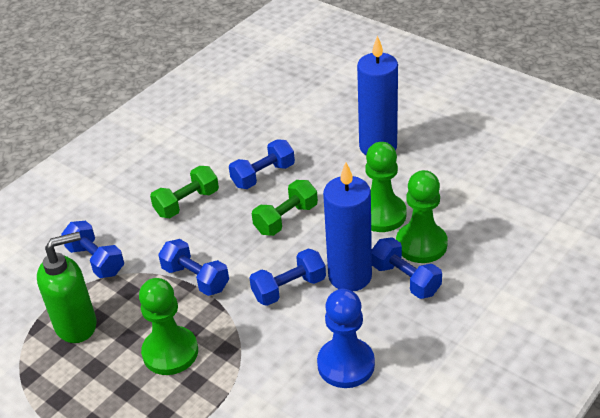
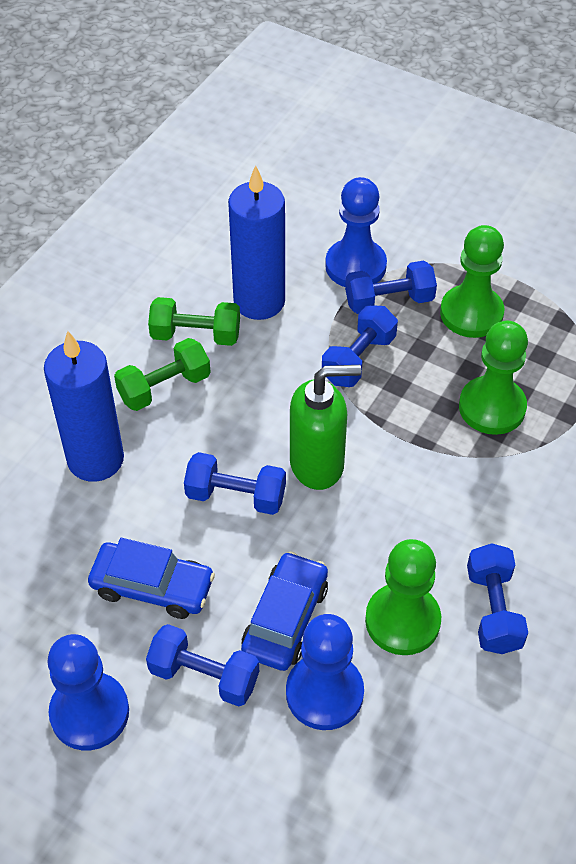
blue car: none = 0 -> [88,538,215,619] [241,551,328,671] = 2
blue pawn: [317,289,375,388] = 1 -> [47,634,129,750] [286,614,364,730] [325,177,387,287] = 3

